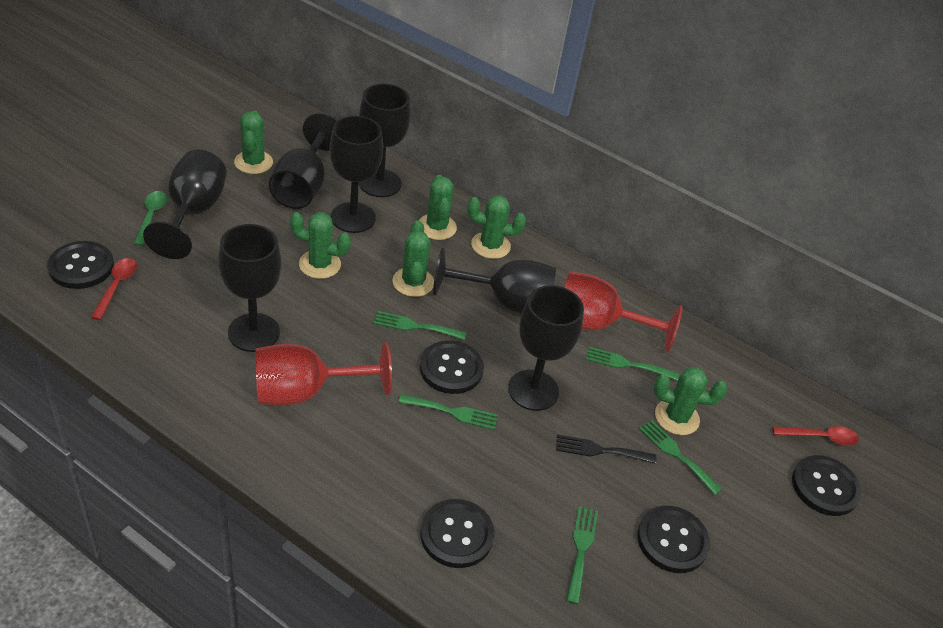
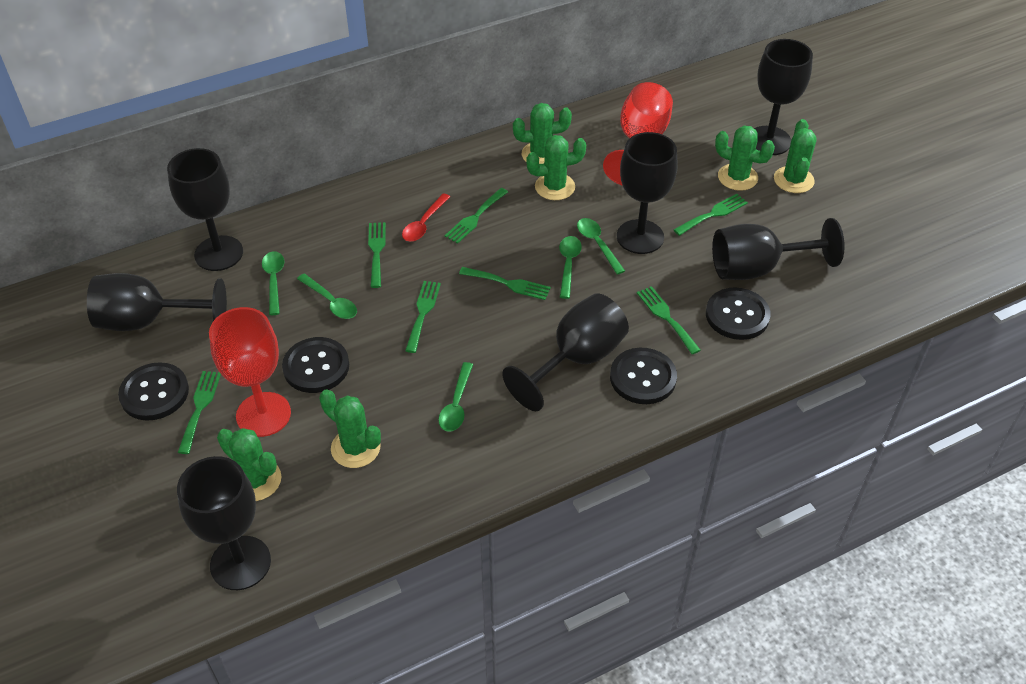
black button: [47,241,114,289] [420,340,484,394] [420,499,494,568] [637,506,710,573] [792,455,861,516] = 5 -> [118,362,189,421] [282,337,349,393] [610,348,677,404] [706,287,771,340] = 4
black fork: [556,434,657,464] = 1 -> none = 0
green fork: [373,311,466,340] [398,394,498,430] [566,506,598,604] [586,347,679,381] [639,420,722,495] = 5 -> [178,371,221,454] [368,222,386,288] [405,281,441,353] [445,188,508,244] [459,267,551,300] [637,286,701,354] [674,194,748,236] = 7
green spoon: [134,191,167,246] = 1 -> [262,251,284,315] [297,274,357,319] [438,362,473,432] [559,236,582,299] [577,218,625,275] = 5
red spoon: [91,258,137,320] [773,426,859,446] = 2 -> [402,193,450,242] = 1

